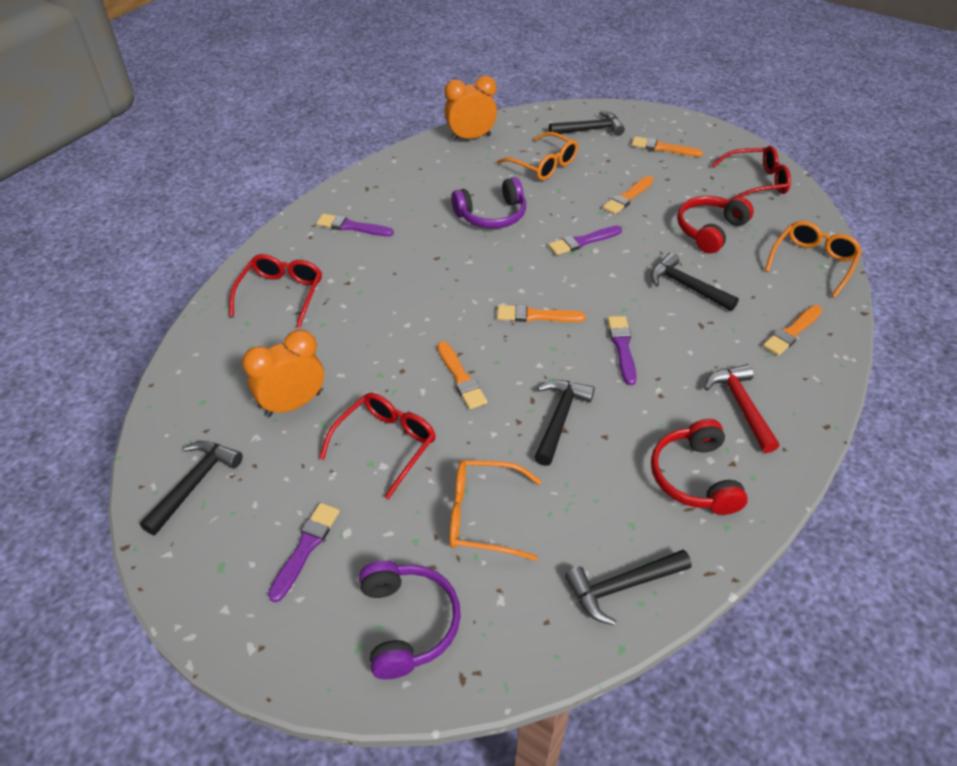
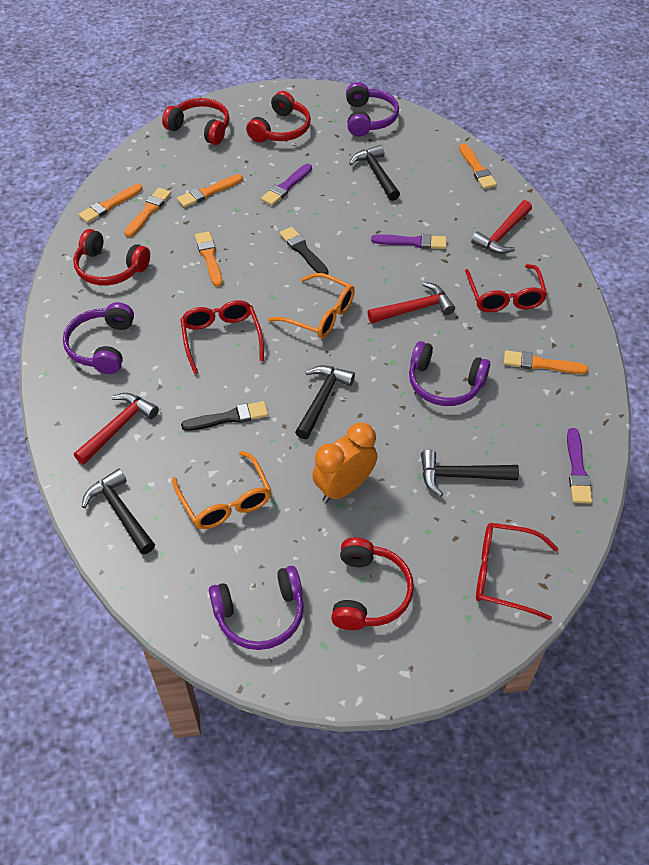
black brush: none = 0 -> [181,401,268,431] [279,227,329,275] = 2
black hammer: [140,441,243,535] [534,380,595,466] [549,111,625,136] [565,550,692,626] [651,252,739,311] = 5 -> [82,469,155,554] [295,365,355,439] [349,145,400,201] [421,450,519,496] = 4
orange brush: [437,341,487,409] [497,305,586,322] [603,176,654,214] [631,136,703,157] [763,305,822,356] = 5 -> [78,184,142,223] [124,188,171,237] [177,174,243,208] [195,231,223,287] [459,143,497,189] [504,350,588,374] = 6
orange clock: [242,329,324,417] [444,76,497,141] = 2 -> [312,423,377,503] = 1
orange glasses: [449,460,541,561] [497,132,578,180] [765,221,862,298] = 3 -> [172,451,271,529] [268,273,355,338] = 2
purple brush: [268,503,340,602] [317,214,394,236] [548,225,622,255] [608,316,637,385] = 4 -> [261,164,312,206] [371,234,447,249] [567,428,592,503] = 3
purple headphones: [359,561,461,679] [451,177,526,229] = 2 -> [63,302,134,374] [209,566,304,650] [346,82,399,137] [409,341,490,406] = 4
red hammer: [704,364,779,453] = 1 -> [74,393,159,464] [368,282,455,323] [471,200,532,254] = 3
red headphones: [651,419,748,515] [677,196,754,254] = 2 -> [73,229,150,286] [162,98,229,145] [246,91,311,142] [331,537,414,630] = 4

